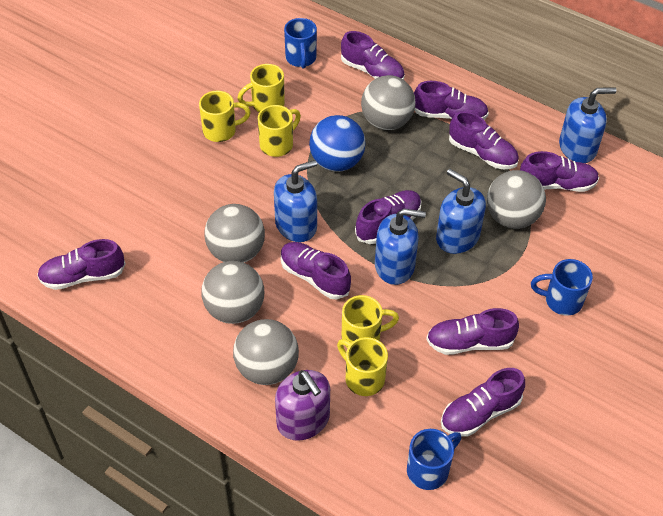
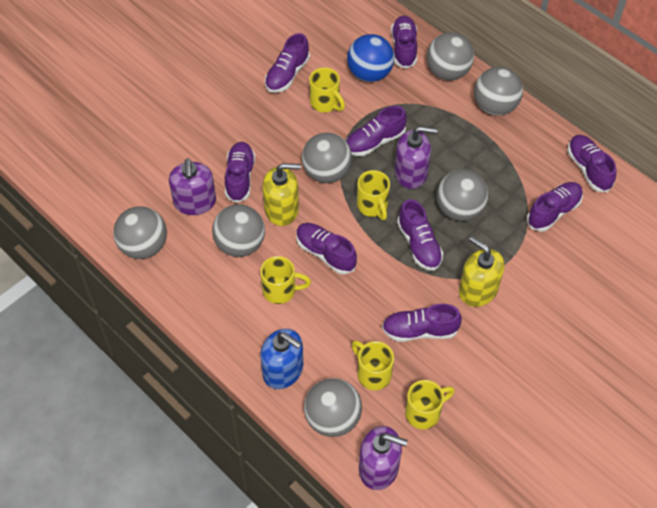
blue mug: [284,18,317,69] [407,429,461,490] [531,259,593,316] = 3 -> none = 0
blue soap dispenser: [274,160,317,242] [375,208,426,285] [436,169,486,254] [559,87,616,163] = 4 -> [260,329,303,389] = 1
grey ball: [201,261,264,324] [204,204,265,263] [233,319,299,385] [361,75,416,130] [487,170,546,229] = 5 -> [113,206,167,259] [212,204,265,257] [302,133,352,183] [304,378,362,437] [427,32,474,80] [436,169,488,221] [474,67,523,116] = 7
purple soap dispenser: [275,370,330,441] = 1 -> [169,158,216,215] [359,426,408,490] [394,126,437,189] = 3
yellow soap dispenser: none = 0 -> [263,163,301,226] [459,236,504,307] = 2

